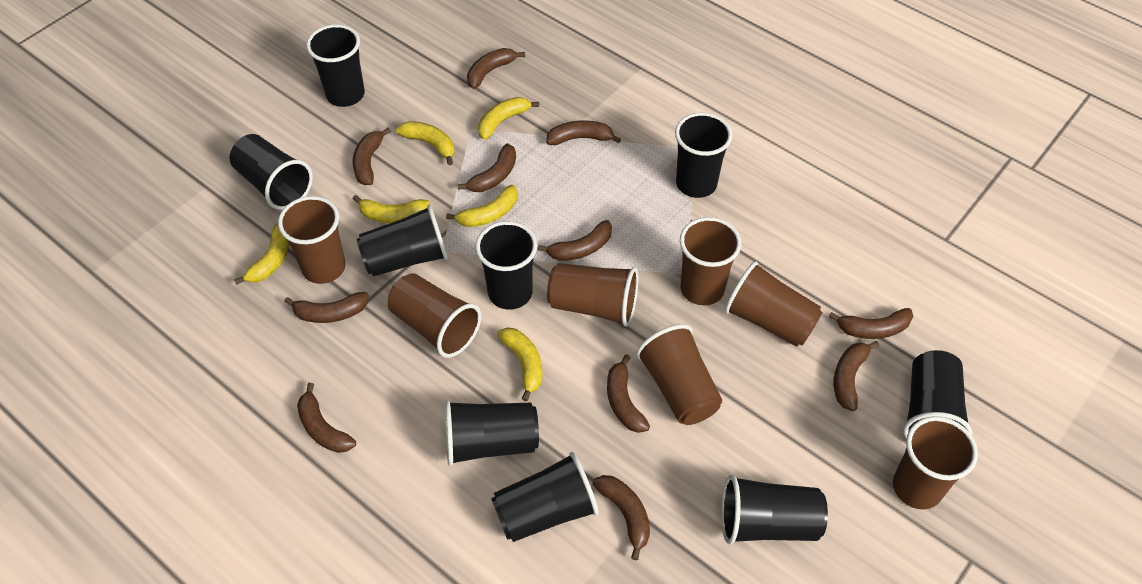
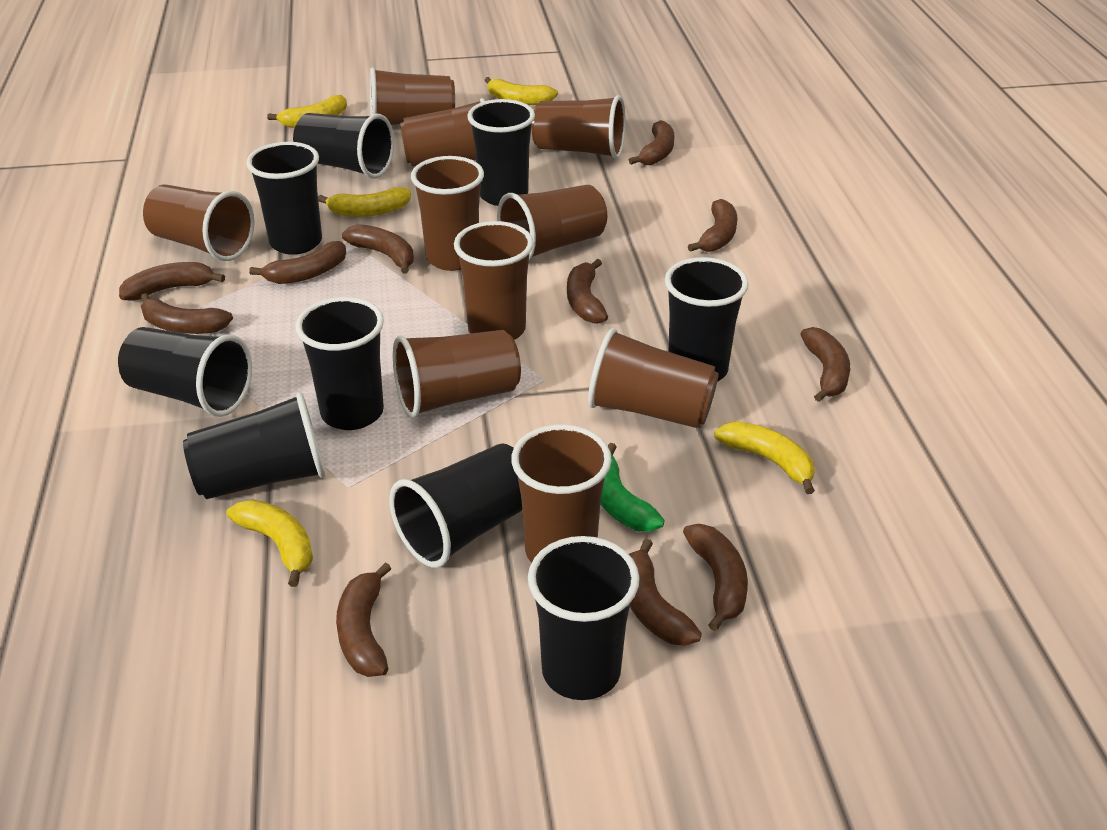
brown cup: [278,196,346,284] [388,273,481,358] [547,263,638,327] [636,324,722,425] [680,217,741,305] [725,261,823,347] [893,416,978,510] = 7 -> [143,185,255,261] [370,67,455,125] [393,330,521,418] [400,98,485,166] [411,156,484,271] [454,221,534,340] [497,185,607,260] [511,424,612,563] [532,95,626,159] [588,328,719,428] = 10
green banana: none = 0 -> [600,443,665,532] = 1
yellow banana: [234,223,289,285] [353,195,430,223] [396,121,454,165] [446,185,518,227] [478,97,539,140] [497,327,543,402] = 6 -> [226,500,313,587] [267,95,347,128] [318,187,411,217] [485,77,558,105] [714,421,815,494] = 5

